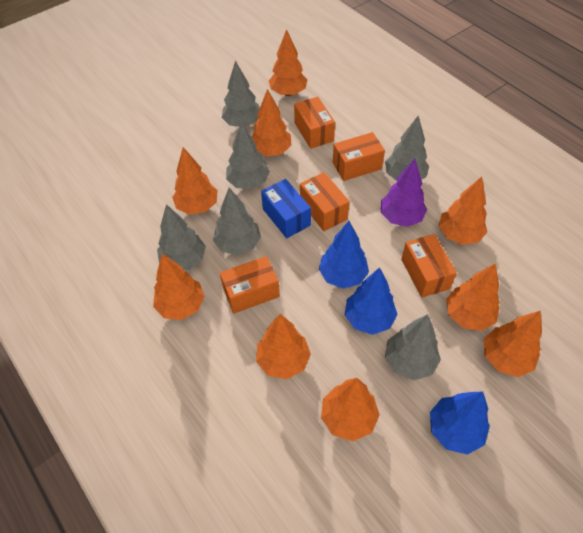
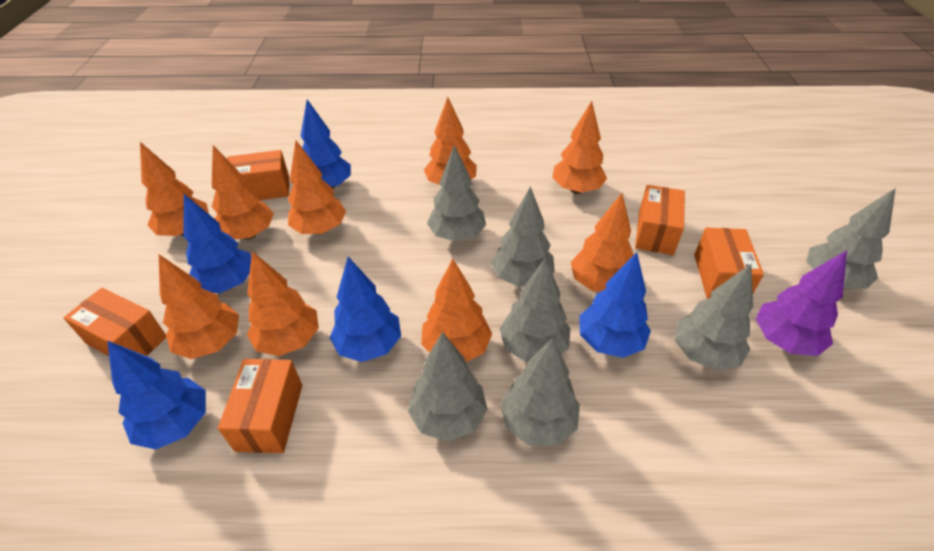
blue box: [261,179,311,238] = 1 -> none = 0
blue tree: [319,221,369,289] [345,267,398,335] [430,391,490,455] = 3 -> [107,341,206,449] [183,194,251,293] [301,99,351,189] [330,257,401,362] [579,252,651,358] = 5
grey tree: [157,204,206,271] [213,188,261,255] [222,61,260,127] [226,122,270,189] [385,116,429,181] [385,314,441,380] = 6 -> [408,332,488,442] [427,145,486,241] [491,186,555,287] [499,257,571,362] [500,337,580,446] [674,264,753,371] [806,188,896,289] = 7

